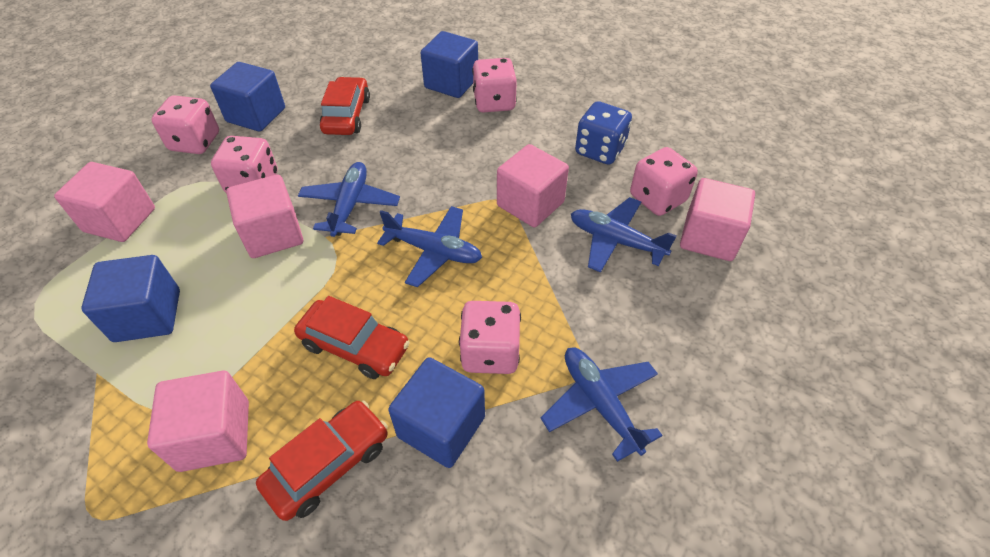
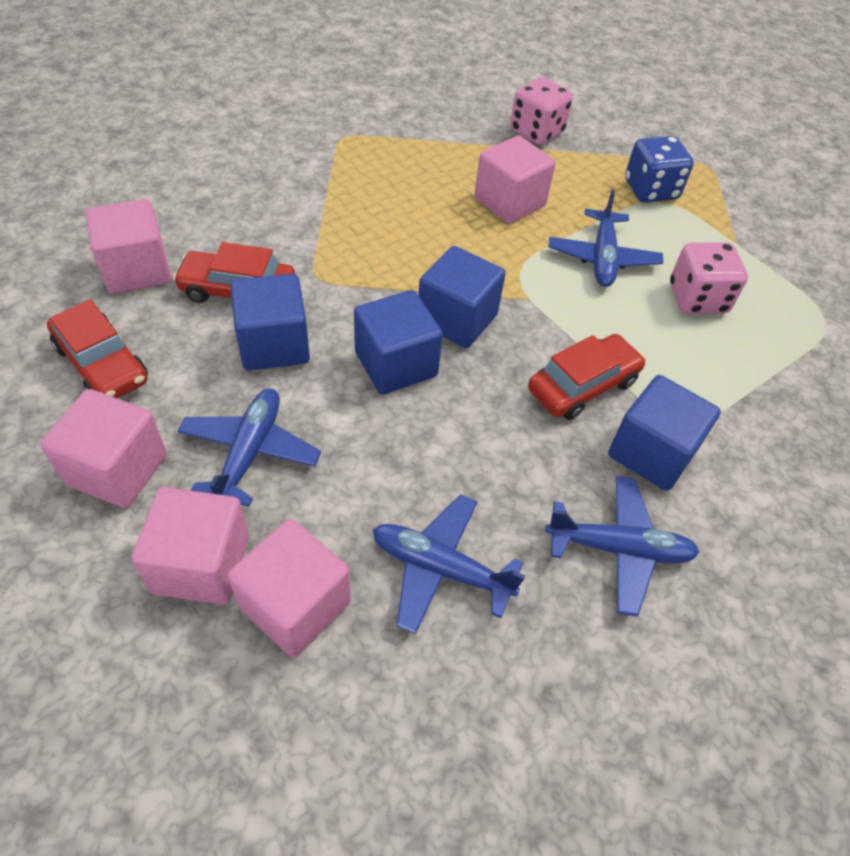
pink dice: [151,95,219,154] [211,136,277,193] [459,301,521,374] [472,58,517,112] [630,147,698,216] = 5 -> [510,77,573,145] [670,243,748,314] = 2

